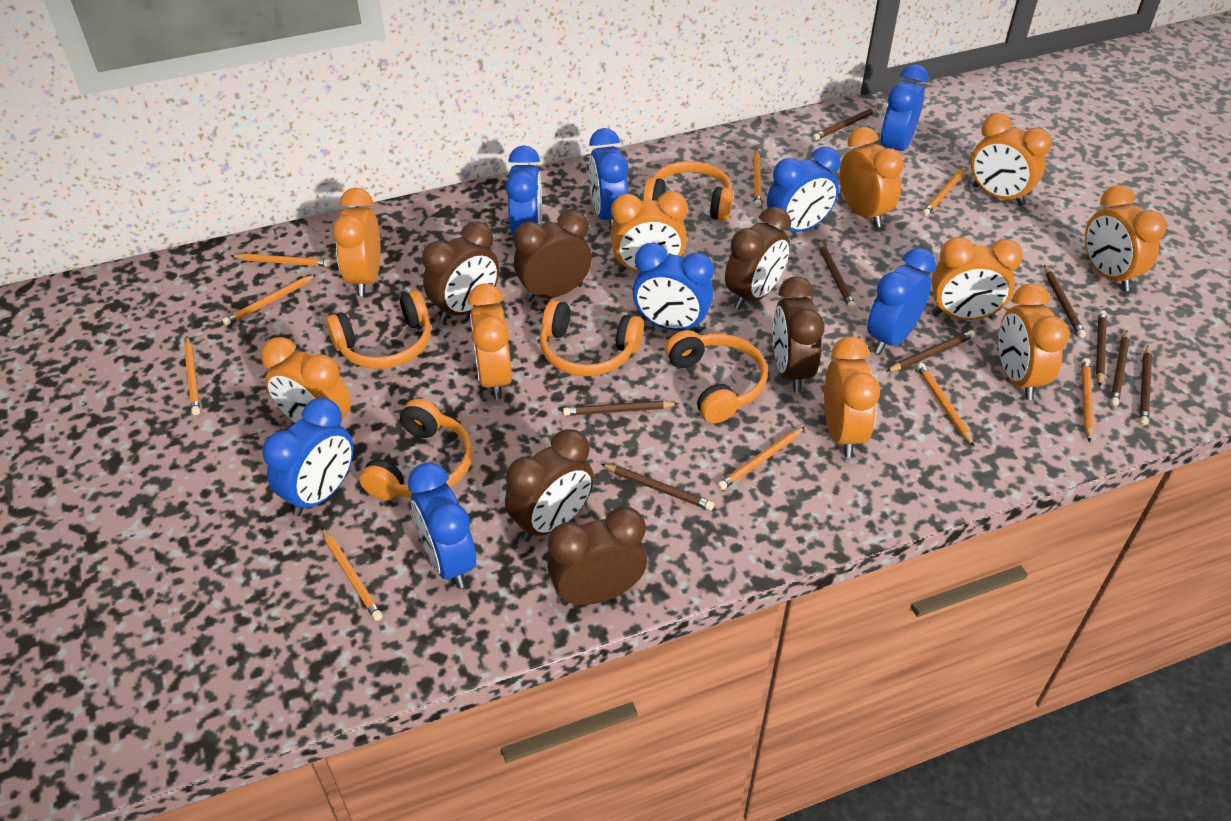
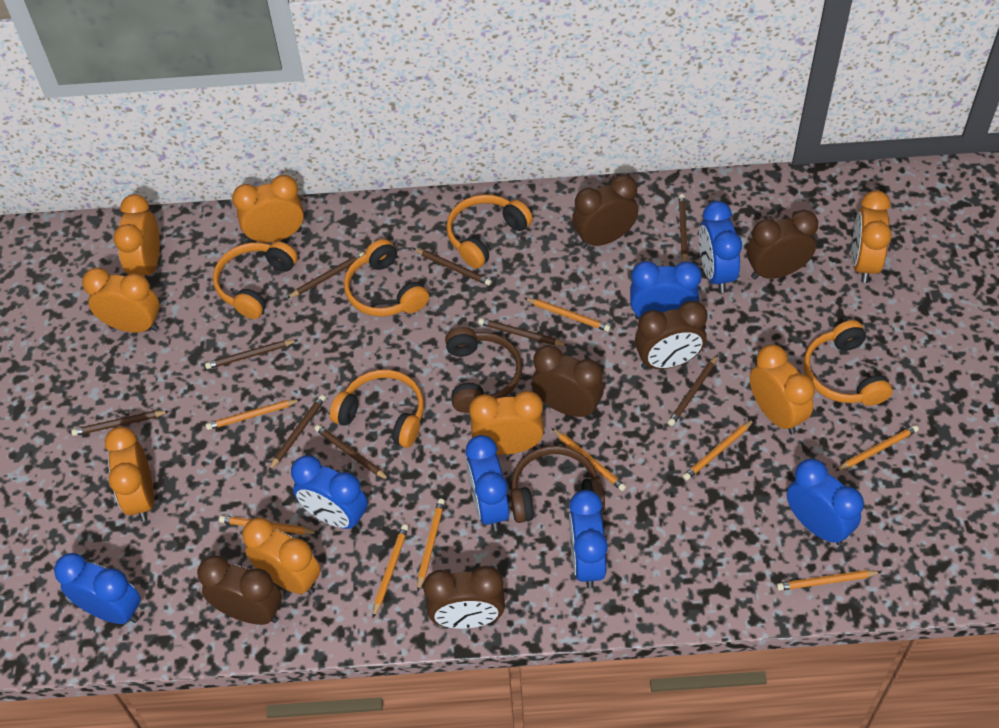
blue clock: [262,398,354,516] [408,462,476,589] [506,145,542,237] [589,128,628,228] [633,242,714,333] [767,147,841,232] [867,248,936,354] [880,64,929,151] = 8 -> [54,553,140,624] [291,455,368,529] [466,435,509,531] [569,490,608,589] [630,261,702,319] [699,201,742,293] [787,459,864,545] = 7
brown headphones: none = 0 -> [445,327,522,413] [511,446,605,523] = 2
orange clock: [261,337,351,426] [332,187,381,296] [468,284,512,400] [610,191,688,272] [824,336,880,457] [839,127,904,228] [931,237,1023,320] [971,113,1052,206] [999,283,1069,400] [1085,185,1167,291] = 10 -> [82,268,160,333] [105,427,154,522] [113,194,160,278] [232,175,304,243] [242,518,321,594] [469,391,544,455] [750,345,815,434] [852,190,892,283] = 8

